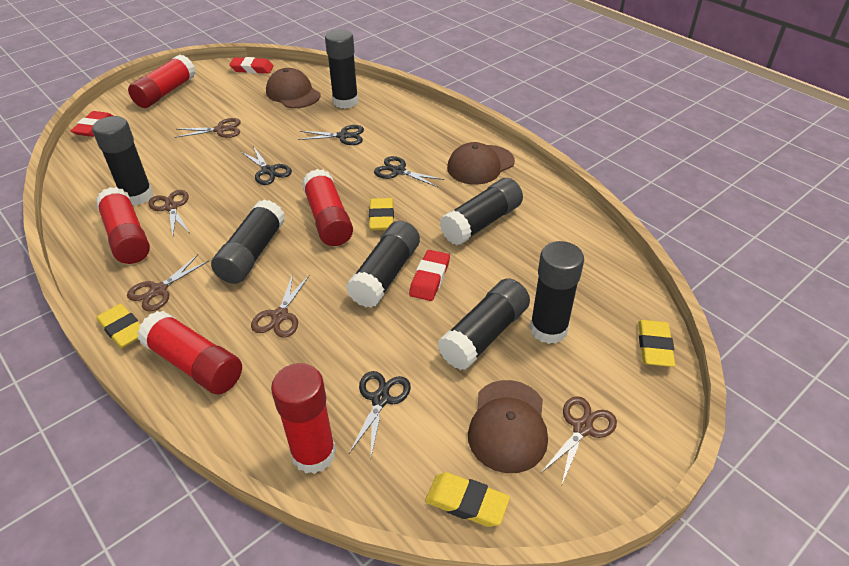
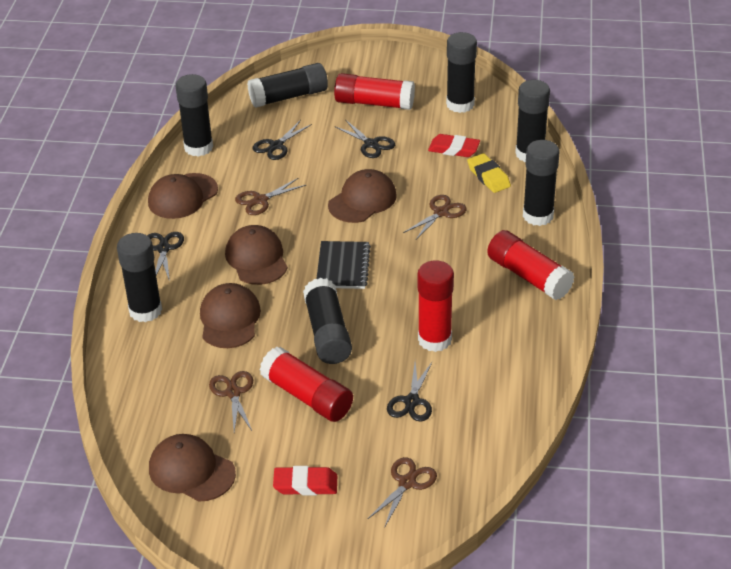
black notebook: none = 0 -> [316,241,371,289] = 1
brown cap: [266,68,321,108] [447,142,515,185] [468,380,548,473] = 3 -> [148,173,218,219] [149,434,236,502] [200,283,261,348] [225,225,288,285] [328,169,397,223] = 5
brown scissors: [127,255,209,312] [148,190,189,236] [175,118,241,138] [251,274,310,338] [540,396,617,484] = 5 -> [209,371,253,432] [235,178,306,215] [368,457,437,528] [403,195,467,241] = 4
red eraser: [71,111,113,137] [229,57,274,74] [409,250,450,301] = 3 -> [273,466,337,495] [428,134,480,157] = 2
red glue stick: [96,187,150,264] [128,55,196,108] [137,311,242,394] [271,363,336,474] [302,169,353,246] = 5 -> [260,347,353,422] [334,73,415,110] [418,260,454,352] [487,230,575,300] = 4
yellow eraser: [97,304,140,348] [369,198,394,231] [425,472,510,527] [638,320,675,367] = 4 -> [467,153,511,193] = 1

